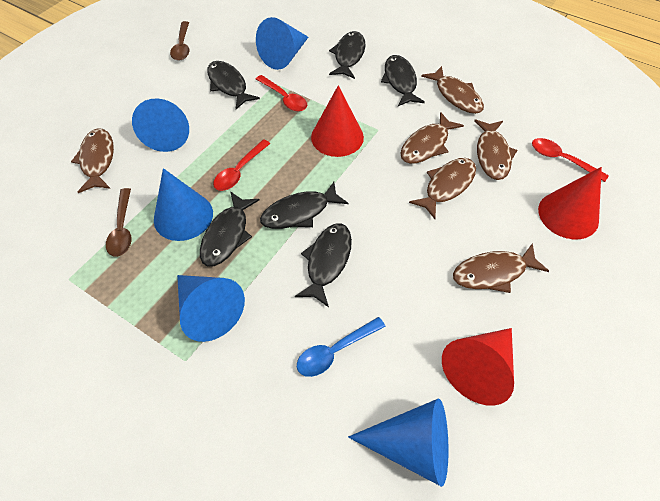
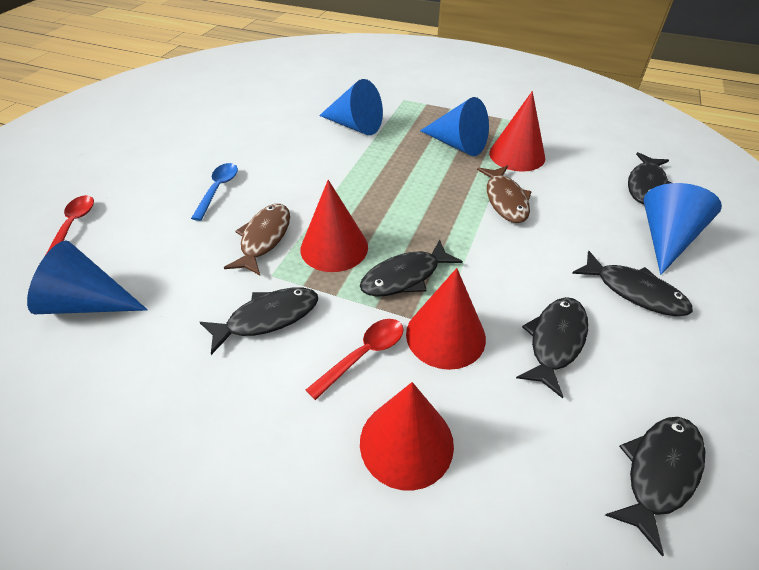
blue cone: [132,98,189,152] [154,168,213,241] [177,275,245,342] [256,17,308,70] [348,399,448,487] = 5 -> [27,241,148,314] [319,79,383,135] [420,97,489,156] [644,183,722,275] = 4
brown fish: [71,128,114,193] [401,112,464,164] [409,158,476,219] [421,66,484,114] [453,243,549,293] [474,119,517,180] = 6 -> [224,204,290,275] [477,166,532,223] = 2
brown spoon: [106,188,132,257] [170,21,189,61] = 2 -> none = 0
red cone: [311,85,364,157] [442,328,514,406] [538,167,602,239] = 3 -> [300,180,368,272] [360,382,454,491] [406,268,486,370] [489,91,545,172] = 4
red spoon: [213,139,270,191] [256,75,307,112] [532,138,609,182] = 3 -> [46,195,94,254] [306,319,403,400] = 2

